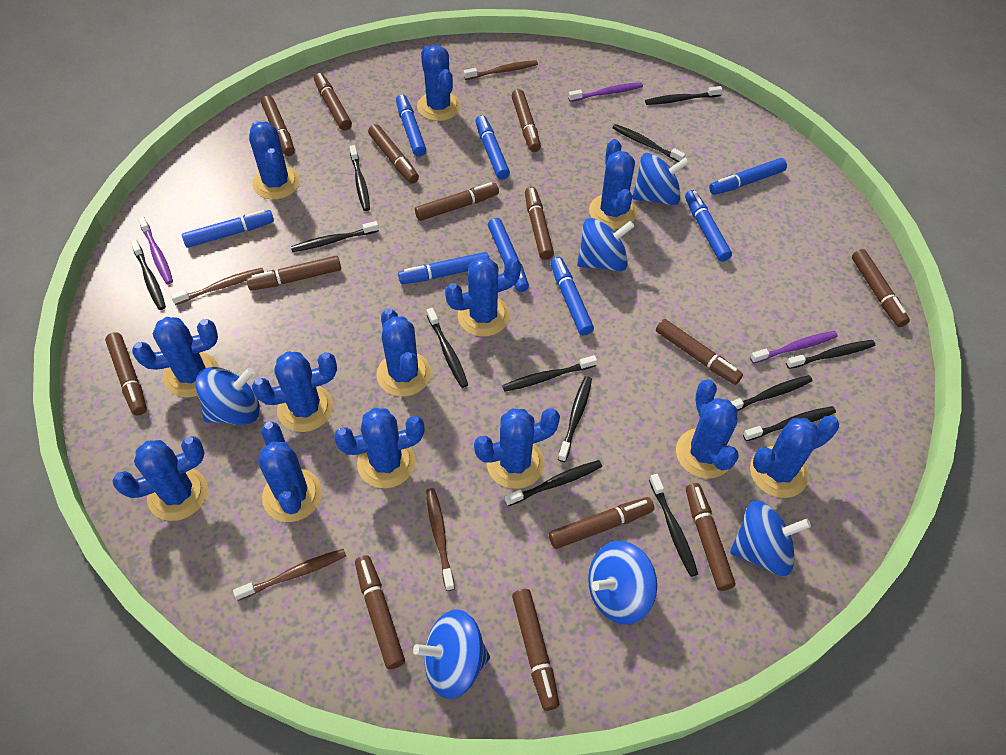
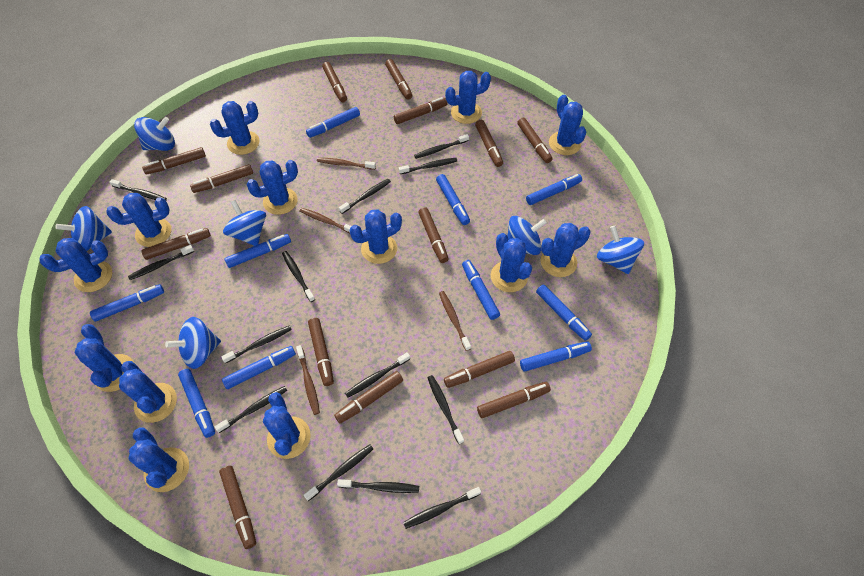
blue marker: [182,210,274,248] [396,94,426,157] [398,252,489,284] [476,115,510,180] [488,218,529,292] [550,257,594,335] [685,190,732,262] [709,158,787,195] = 8 -> [90,284,164,322] [178,369,215,438] [222,346,296,389] [224,234,291,268] [306,107,360,138] [436,174,470,225] [462,260,500,320] [520,341,592,372] [526,174,582,205] [536,285,592,341] = 10
purple toothbrush: [138,216,173,284] [568,82,643,102] [750,331,838,363] = 3 -> none = 0

